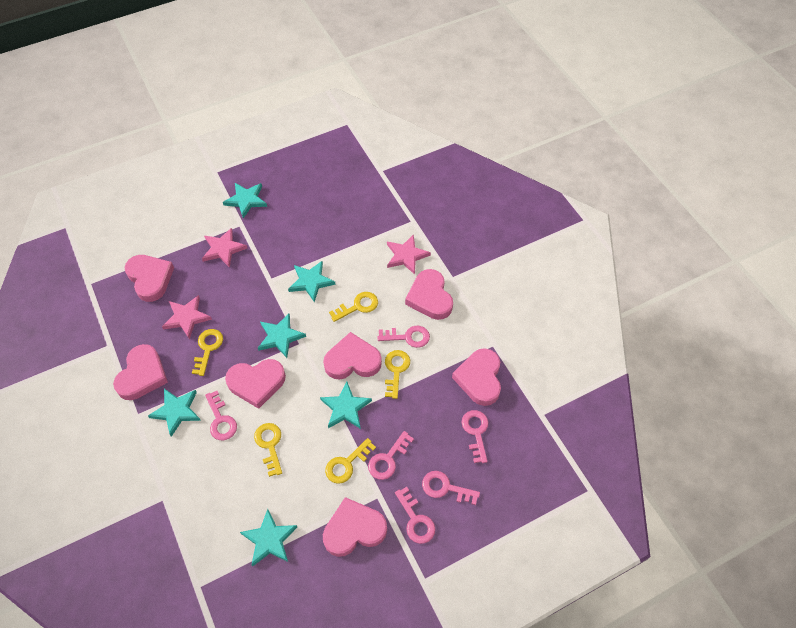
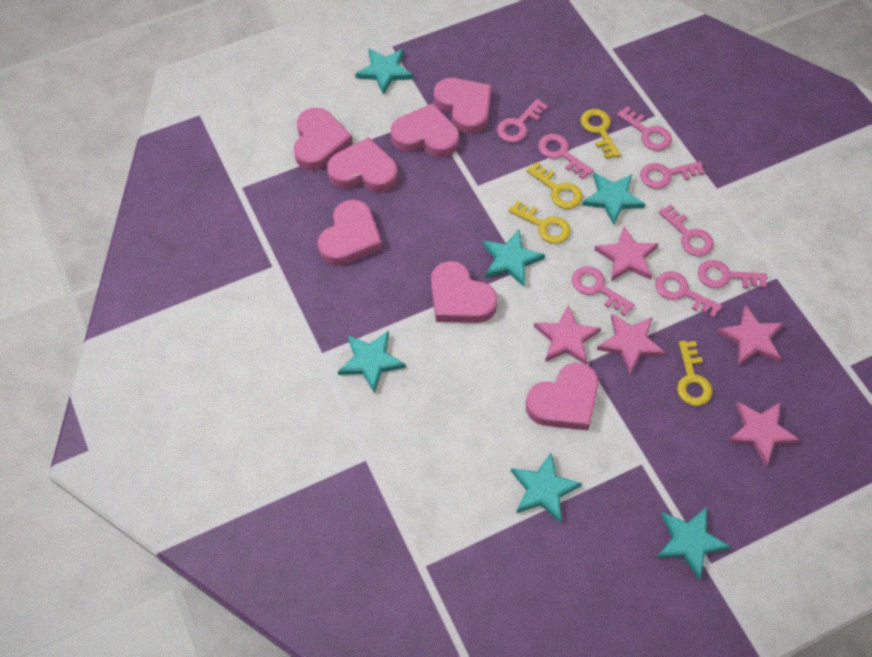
pink key: [205,391,237,440] [368,431,414,480] [378,326,430,348] [395,487,435,544] [422,471,480,505] [462,410,488,463] = 6 -> [497,99,548,143] [538,134,594,179] [572,266,635,316] [617,106,672,151] [640,161,705,189] [655,271,722,318] [658,204,714,256] [698,260,768,288] = 8
pink star: [162,295,212,339] [202,228,247,268] [387,235,431,275] = 3 -> [534,304,601,365] [594,226,659,281] [597,314,666,374] [717,305,784,366] [728,402,800,466] = 5
yellow key: [192,329,223,376] [254,423,282,477] [325,438,376,484] [329,292,378,322] [385,350,410,399] = 5 -> [508,200,571,244] [527,162,583,209] [580,109,621,159] [677,341,713,406] = 4

